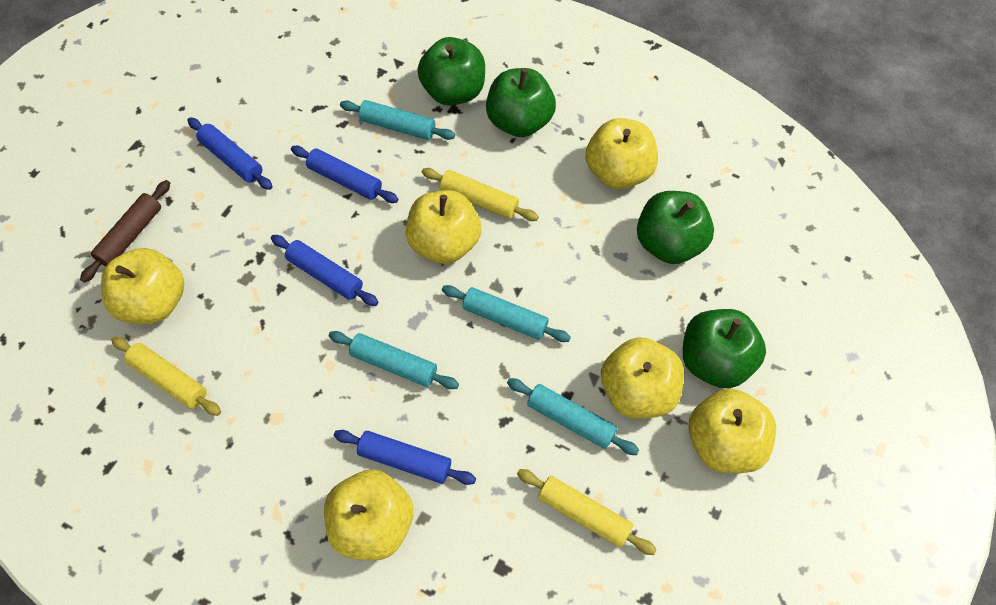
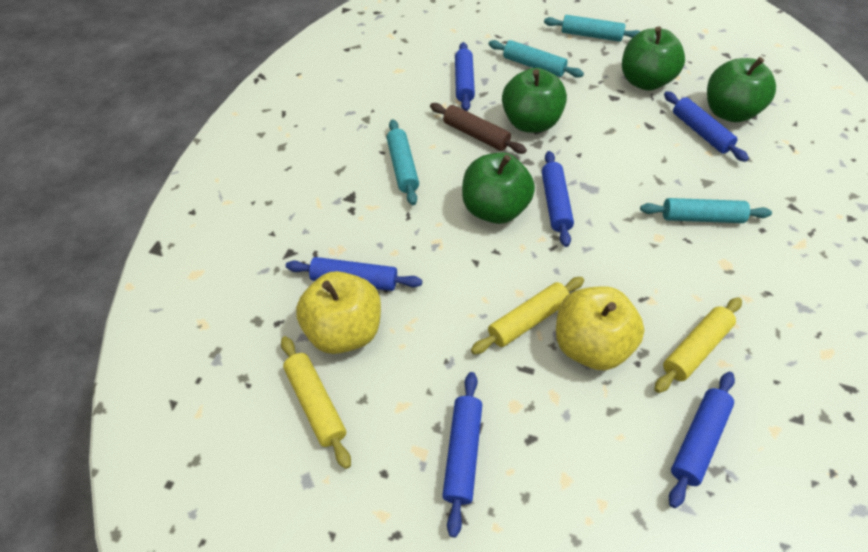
blue rolling pin: [187,117,273,190] [271,235,378,306] [291,146,398,203] [334,430,476,485] = 4 -> [286,257,422,291] [442,372,482,537] [455,42,475,111] [542,151,574,247] [664,91,749,162] [669,372,735,508] = 6
yellow apple: [101,248,184,324] [324,469,414,561] [406,190,481,264] [585,118,658,189] [601,337,684,419] [689,389,776,473] = 6 -> [296,271,381,354] [556,286,645,370] = 2

